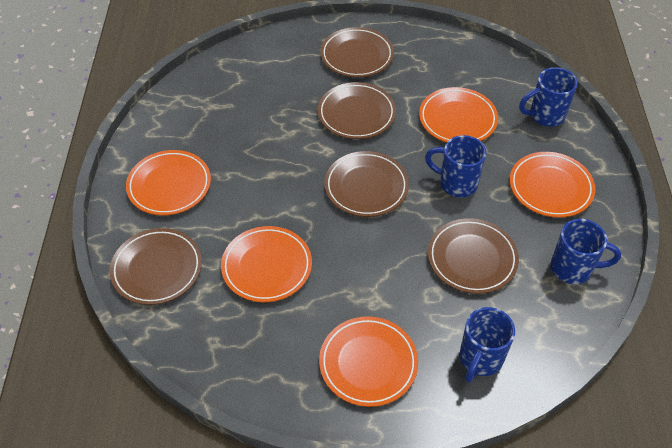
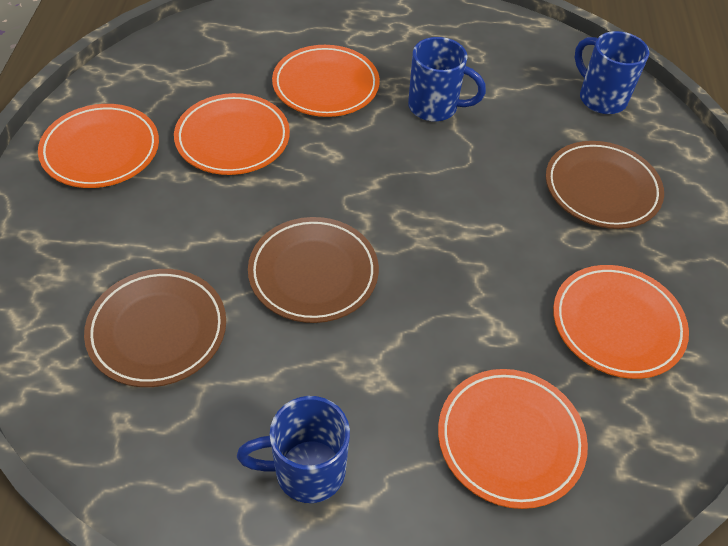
blue mug: [425,135,486,197] [460,307,515,382] [519,67,578,127] [551,219,621,284] = 4 -> [237,396,350,503] [408,37,486,122] [575,31,649,114] = 3
brown plate: [110,228,202,305] [318,82,396,139] [321,27,394,77] [324,151,409,217] [428,218,519,294] = 5 -> [84,269,226,387] [248,217,379,323] [546,141,664,229] = 3

